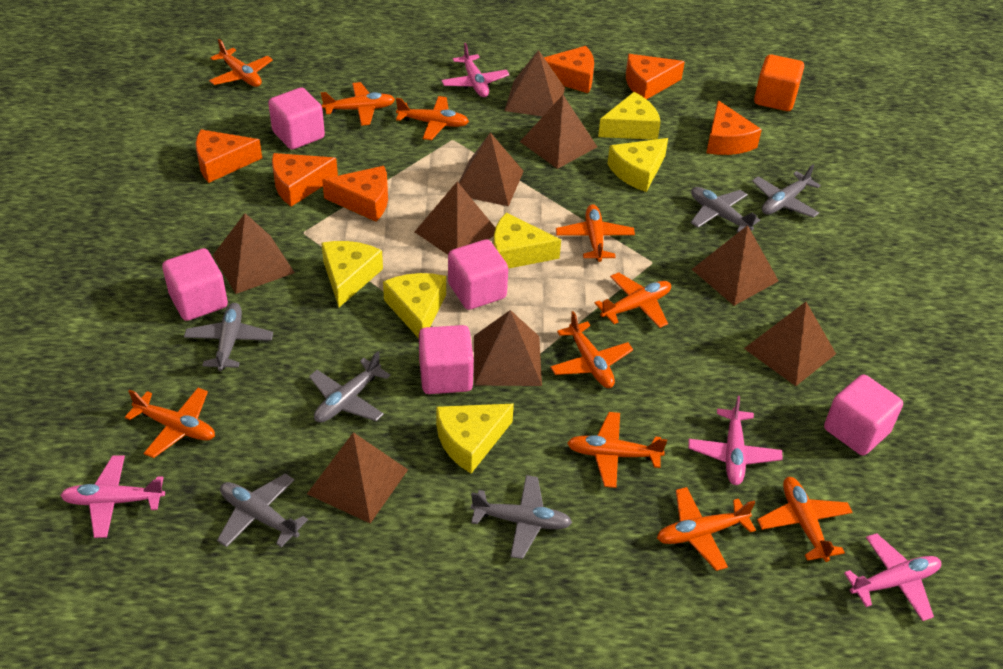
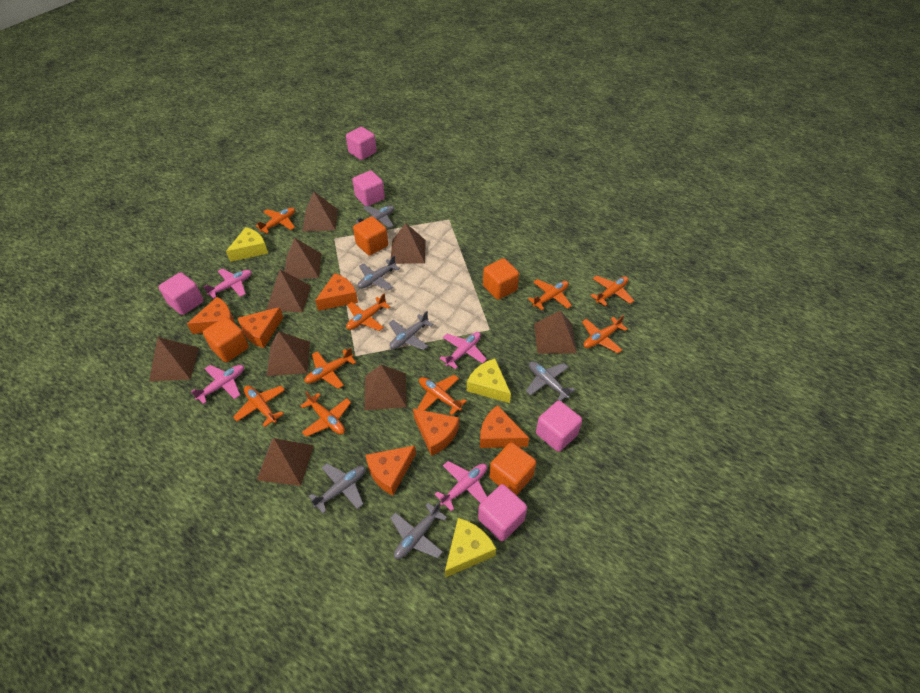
orange cube: [754,54,804,111] = 1 -> [203,317,249,362] [353,217,388,256] [483,258,519,300] [489,442,536,495] = 4
orange plane: [125,388,215,458] [209,39,273,87] [321,82,395,126] [396,96,469,140] [550,311,633,388] [556,204,635,262] [567,412,667,488] [595,272,671,328] [657,487,756,571] [757,477,853,562] = 10 -> [233,385,285,427] [256,207,295,234] [301,391,351,437] [304,348,356,389] [346,294,390,331] [417,375,467,415] [528,279,572,310] [582,315,628,353] [590,275,634,306] = 9
yellow cheese: [321,241,383,307] [383,273,446,338] [436,404,514,474] [493,212,561,269] [598,92,661,140] [607,138,668,192] = 6 -> [226,227,268,262] [445,518,496,578] [467,358,511,403] = 3

